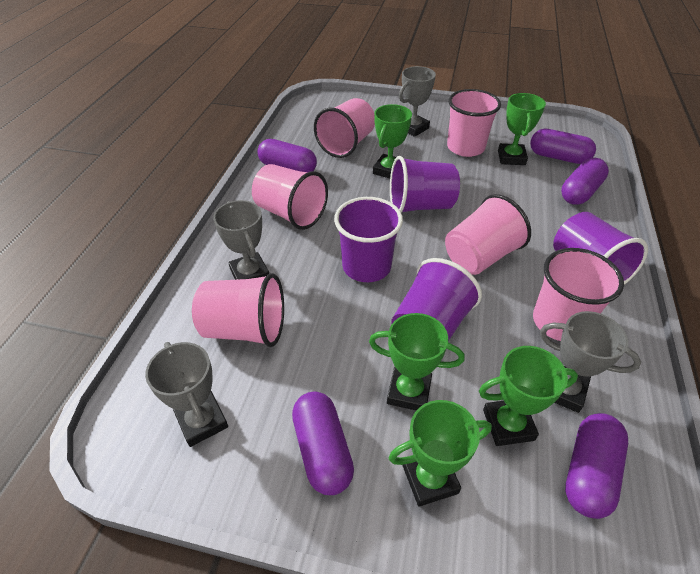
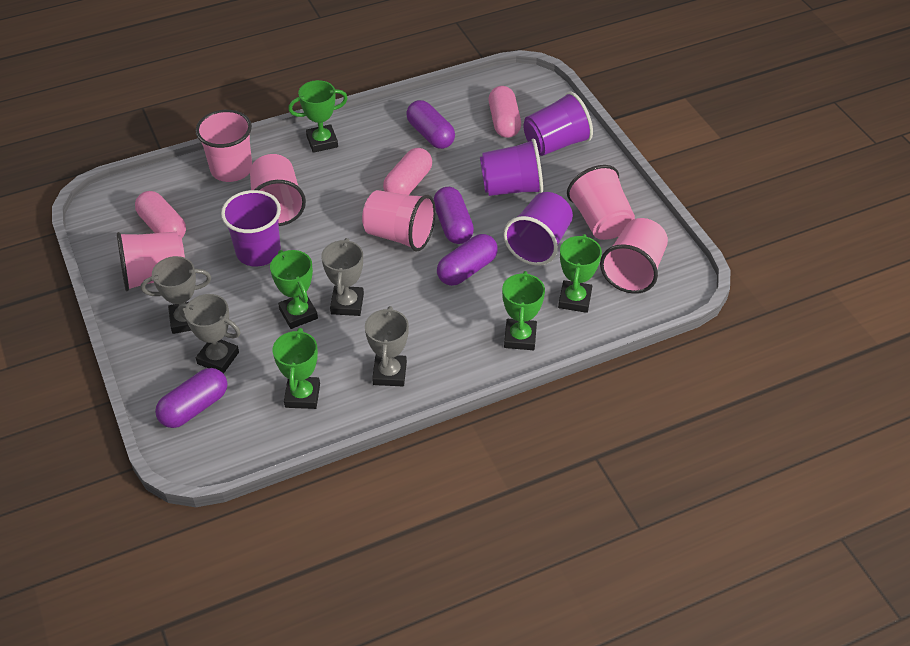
pink capsule: none = 0 -> [135,191,186,238] [383,148,432,195] [488,86,521,138] = 3
purple capsule: [257,139,317,172] [292,392,354,495] [530,128,596,164] [561,158,609,205] [565,413,628,519] = 5 -> [155,368,228,428] [406,100,455,149] [434,187,474,244] [437,234,498,286] = 4

